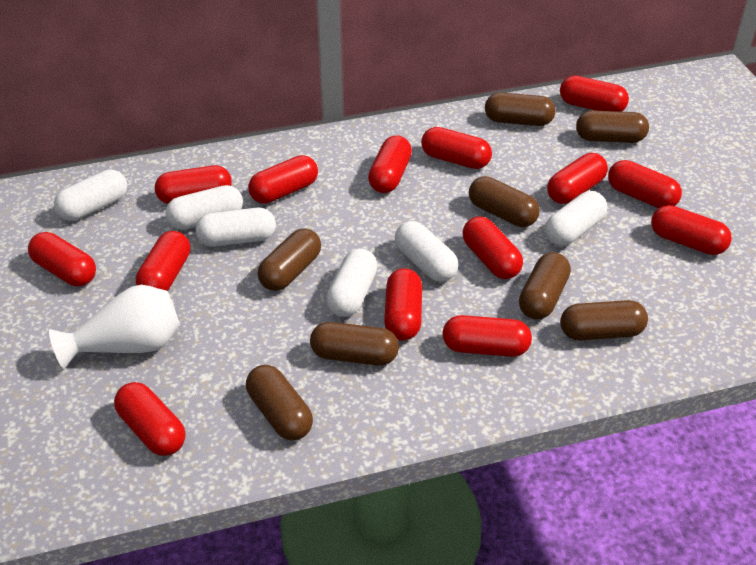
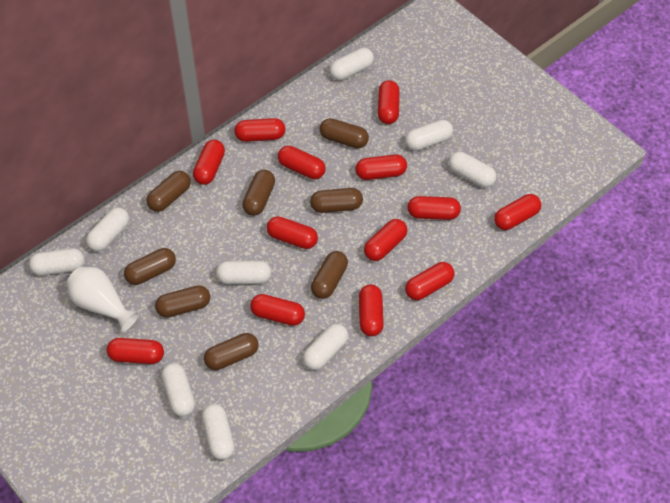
red capsule: [28,232,96,286] [114,382,185,456] [136,231,190,291] [155,165,232,204] [248,155,318,204] [368,135,412,193] [384,268,422,341] [421,127,492,169] [442,315,532,357] [462,216,523,279] [547,153,608,204] [560,76,629,112] [608,160,682,208] [651,205,732,255] = 14 -> [107,338,164,364] [193,140,225,185] [234,118,285,142] [250,294,305,326] [267,216,318,249] [278,146,326,179] [355,154,407,180] [359,284,384,336] [364,219,407,261] [378,80,400,124] [405,262,455,300] [407,196,461,220] [494,194,541,230] = 13
white capsule: [54,169,127,221] [165,185,243,230] [196,208,276,247] [326,248,378,317] [395,221,458,282] [545,191,607,246] = 6 -> [29,248,84,276] [86,207,129,251] [161,363,195,417] [202,404,235,460] [216,261,271,284] [303,324,348,370] [329,48,374,80] [405,120,453,151] [448,152,496,187] = 9

